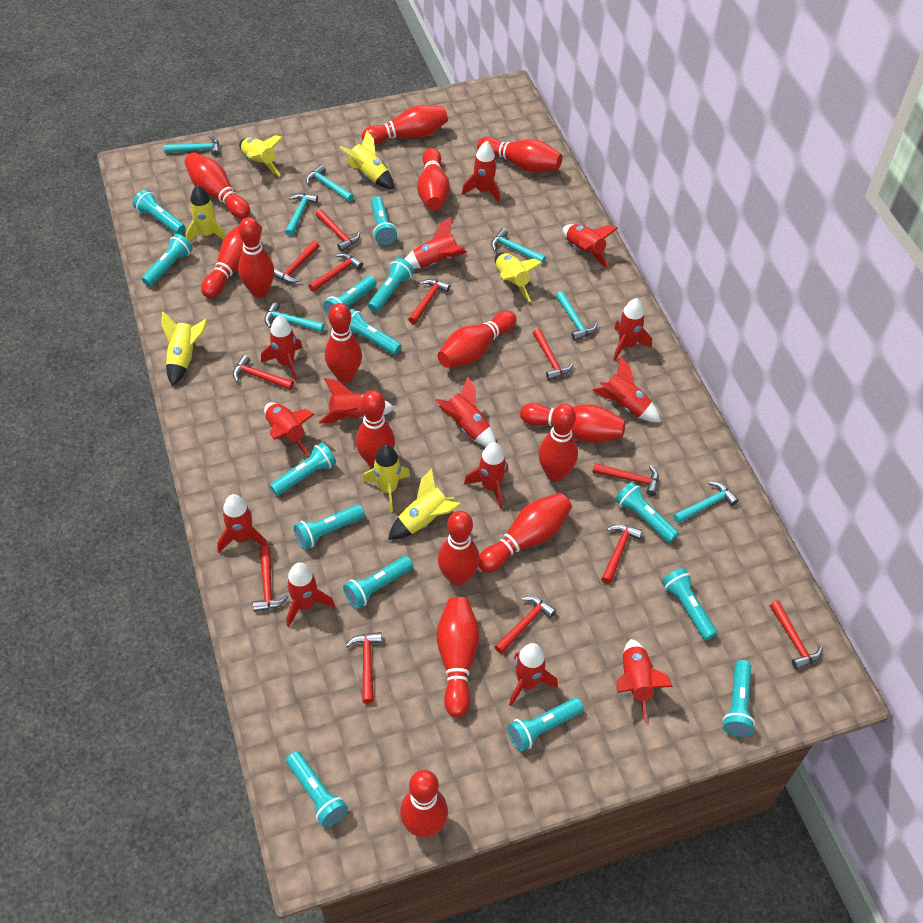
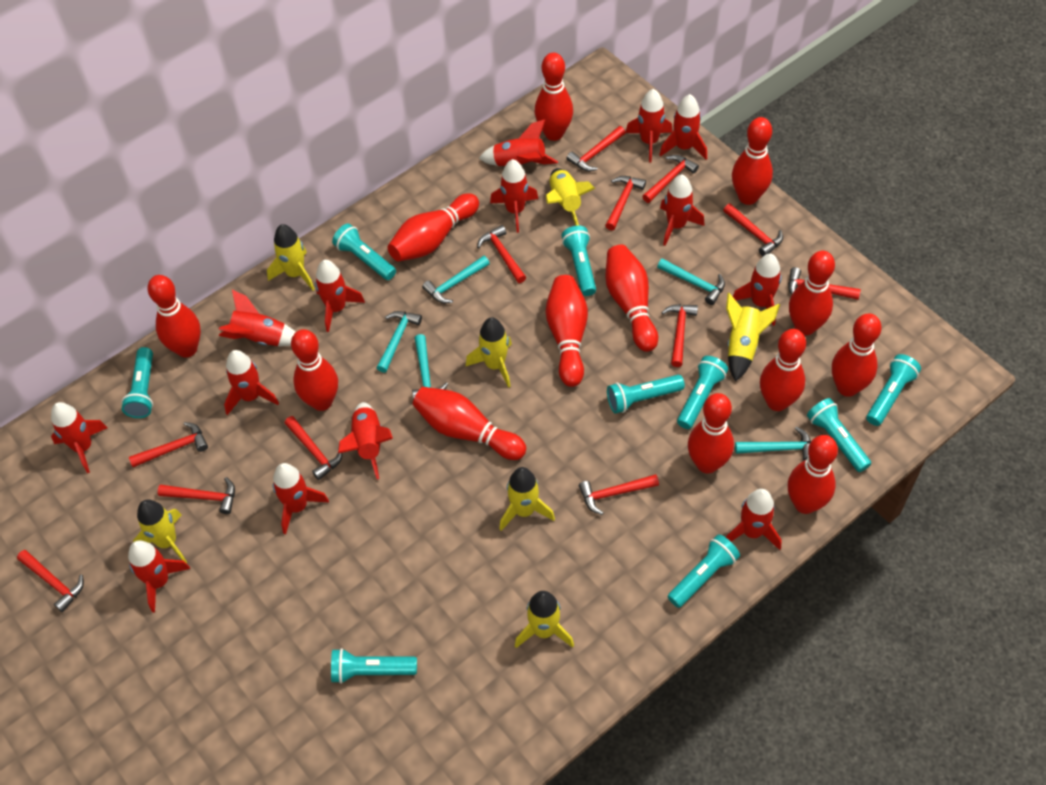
red bowling pin: [185,152,250,219] [201,223,262,298] [238,217,274,298] [325,303,362,383] [356,390,395,468] [362,105,448,145] [400,770,448,837] [417,148,450,211] [436,597,479,717] [437,311,517,368] [438,511,480,586] [477,137,562,173] [479,493,572,572] [520,403,626,443] [538,404,578,481] = 15 -> [148,275,201,358] [291,329,338,411] [388,193,479,262] [413,387,526,460] [535,53,573,141] [546,275,588,387] [605,245,658,352] [688,393,734,474] [732,117,773,205] [760,329,806,411] [788,435,838,514] [789,251,835,335] [832,314,882,397] = 13
turquoise flashlight: [133,190,185,234] [142,234,193,287] [270,442,336,496] [286,751,348,827] [294,504,365,549] [323,276,377,315] [343,556,413,609] [350,309,401,355] [368,258,414,312] [371,196,397,245] [507,698,583,751] [615,482,679,543] [662,568,717,640] [723,660,755,737] = 14 -> [121,347,153,418] [331,648,417,684] [332,224,396,280] [561,226,596,296] [607,375,685,414] [668,534,740,608] [677,356,728,429] [807,398,871,472] [866,354,921,426] = 9
turquoise hammer: [164,135,220,156] [264,302,325,332] [285,193,318,236] [306,164,354,202] [491,228,546,264] [556,291,597,341] [673,481,739,524] = 7 -> [377,311,422,373] [412,334,448,400] [422,256,490,303] [657,258,725,305] [735,426,811,461] = 5

